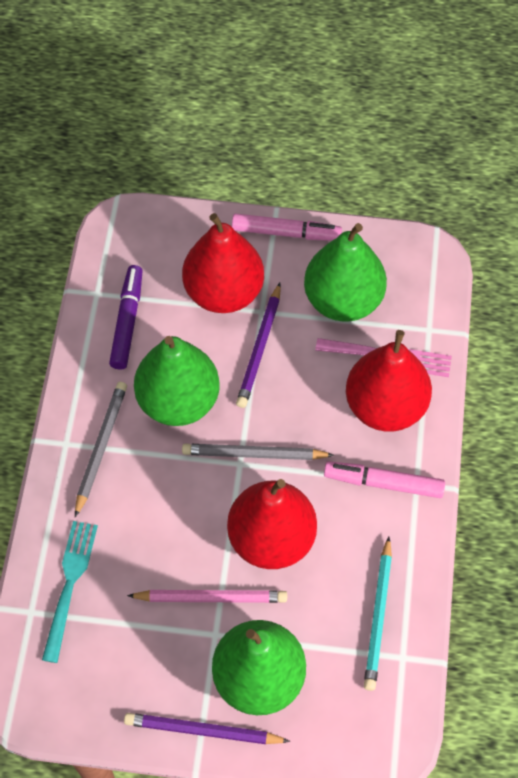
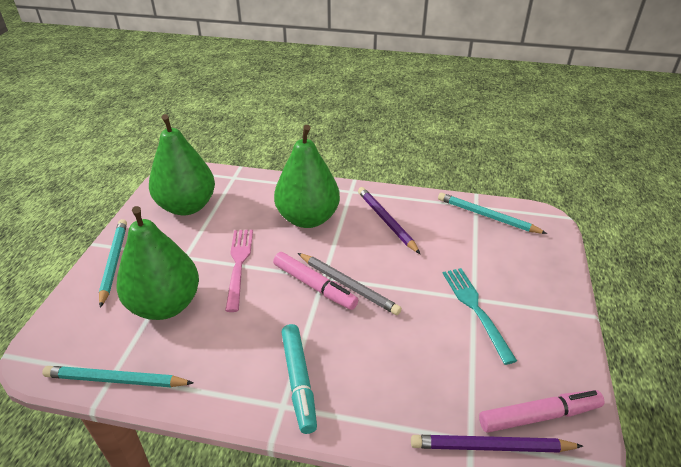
grey pencil: [75,382,127,517] [182,444,334,460] = 2 -> [298,253,402,315] = 1
pink pencil: [127,590,287,603] = 1 -> none = 0
purple marker: [109,265,143,370] = 1 -> none = 0
red pear: [182,213,264,313] [227,479,317,569] [346,330,432,432] = 3 -> none = 0
turquoise marker: none = 0 -> [281,324,317,434] = 1
turquoise pencil: [364,536,392,691] = 1 -> [42,366,193,387] [99,219,127,308] [438,193,547,234] = 3

